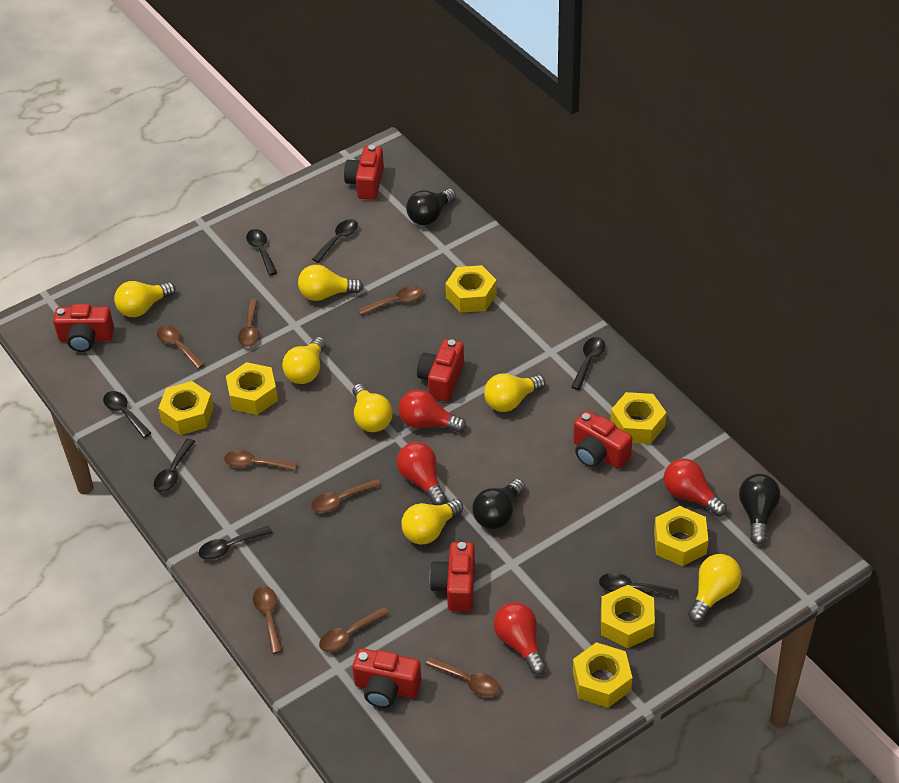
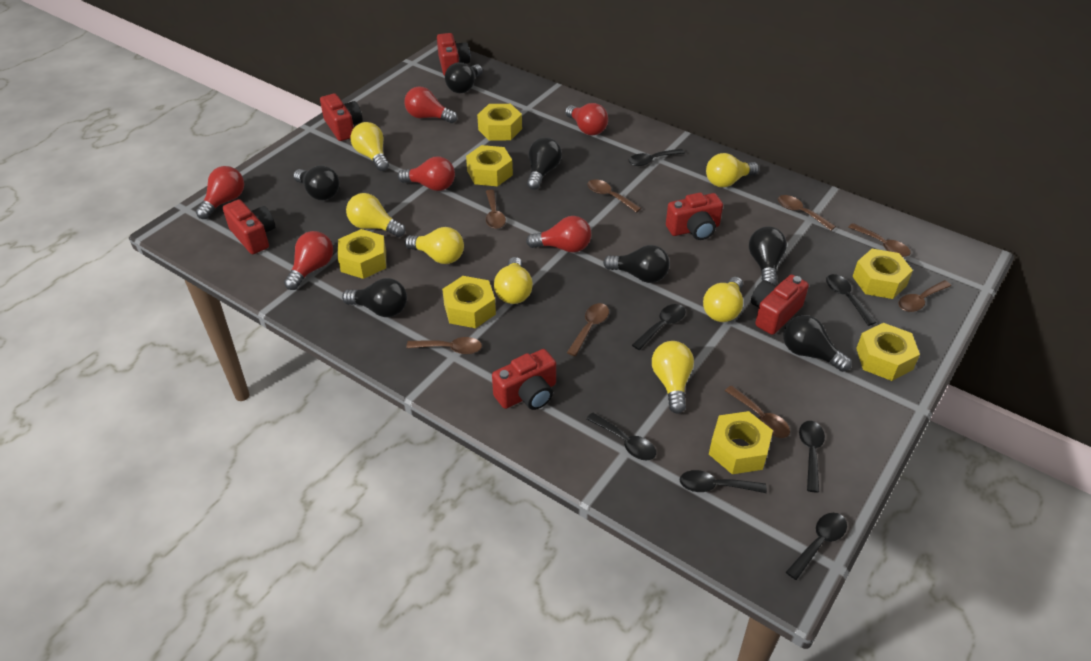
black light bulb: [406,189,456,225] [472,479,525,529] [739,474,780,545] = 3 -> [293,166,339,200] [342,278,407,317] [445,62,483,93] [527,137,562,190] [603,245,670,283] [749,226,787,285] [783,315,852,372] = 7
red light bulb: [397,442,446,505] [399,390,466,433] [494,602,546,675] [664,458,727,516] = 4 -> [196,166,244,219] [284,231,333,290] [398,157,455,191] [404,87,457,123] [526,216,591,253] [565,103,608,135] = 6

